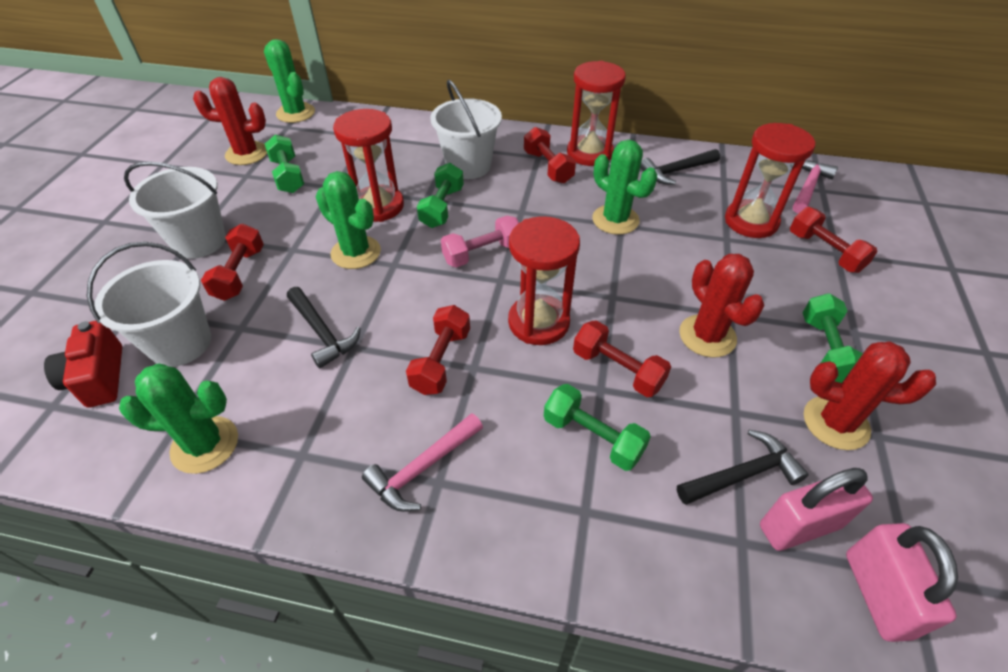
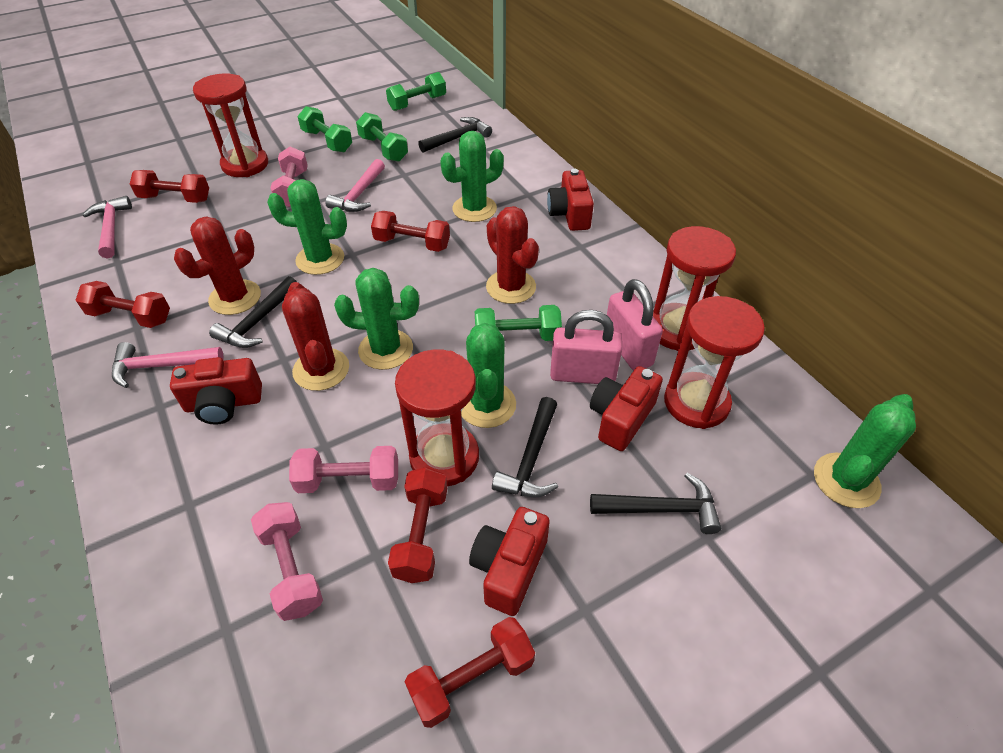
black hammer: [287,287,361,368] [640,149,720,185] [677,430,809,505] = 3 -> [209,276,297,348] [418,117,492,153] [492,397,558,497] [590,473,721,534] = 4
green cactus: [119,363,238,474] [264,39,315,123] [316,171,381,269] [592,140,657,235] = 4 -> [267,179,347,275] [334,268,419,370] [440,131,504,222] [461,323,516,428] [814,394,916,508] = 5
pink dumbbell: [441,216,519,268] = 1 -> [251,502,323,621] [270,147,308,207] [289,446,398,493] = 3
pink hammer: [362,413,483,512] [793,160,838,214] = 2 -> [82,196,132,258] [112,342,224,388] [325,159,385,212] = 3
red camera: [44,321,122,408] = 1 -> [170,357,262,425] [469,507,550,616] [547,169,594,231] [590,366,663,451] = 4
white bucket: [87,242,211,367] [124,161,226,259] [430,80,502,179] = 3 -> none = 0

